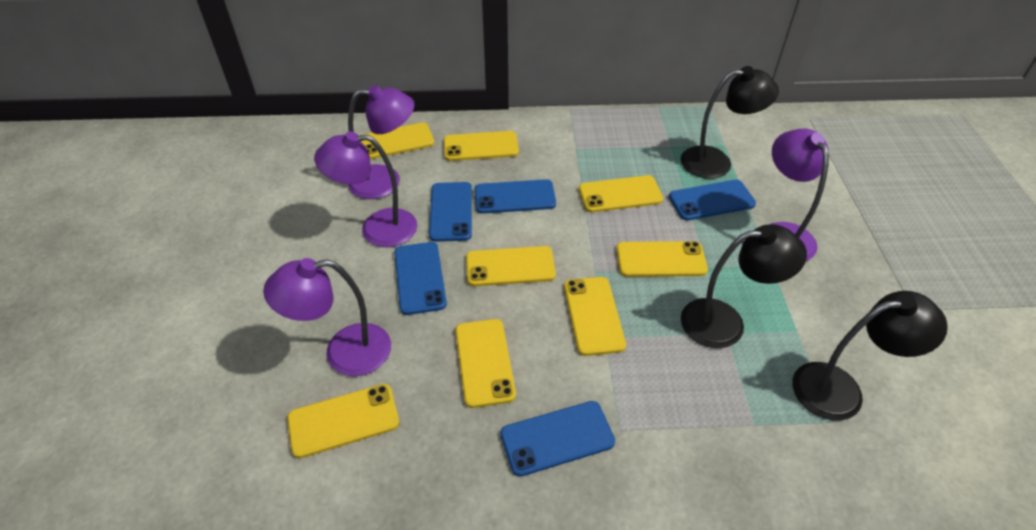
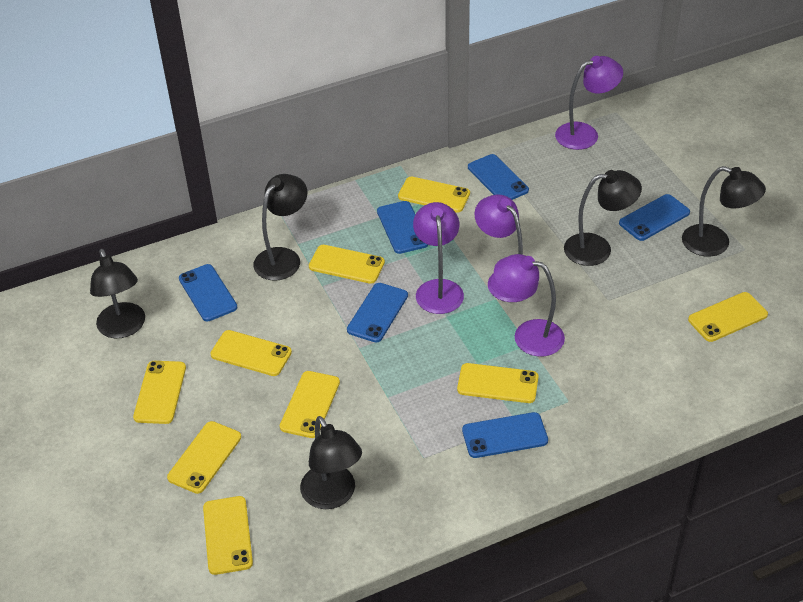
black lamp: [681,66,779,179] [681,224,807,348] [792,291,948,420] = 3 -> [90,249,145,338] [253,174,307,281] [300,416,362,509] [564,170,642,266] [682,166,766,257] = 5
blue phone: [394,242,447,315] [429,182,472,242] [474,179,556,214] [500,401,615,477] [669,179,756,221] = 5 -> [179,264,237,321] [347,283,408,342] [377,201,428,254] [462,412,548,458] [468,154,529,200] [619,194,690,241] = 6
yellow phone: [287,384,399,458] [359,123,434,159] [444,131,519,161] [455,319,516,408] [466,246,556,286] [564,277,626,356] [579,175,663,212] [616,241,708,277] = 8 -> [133,361,186,424] [167,421,241,494] [203,496,253,575] [210,330,292,376] [280,371,340,438] [309,245,385,284] [398,177,470,213] [457,363,538,403] [688,292,768,342] = 9

